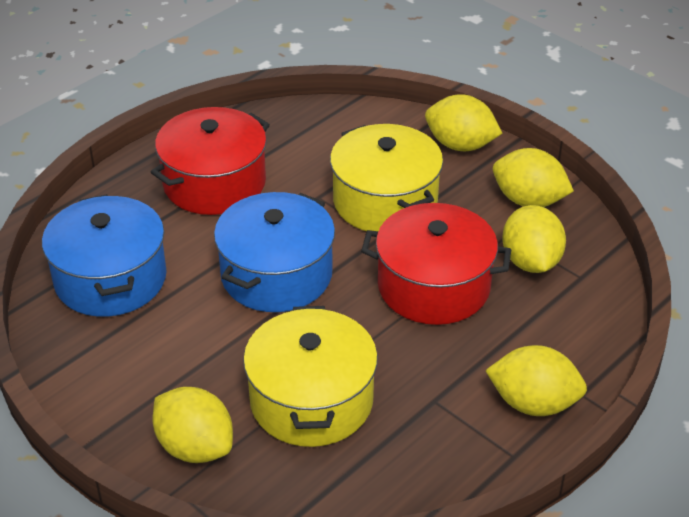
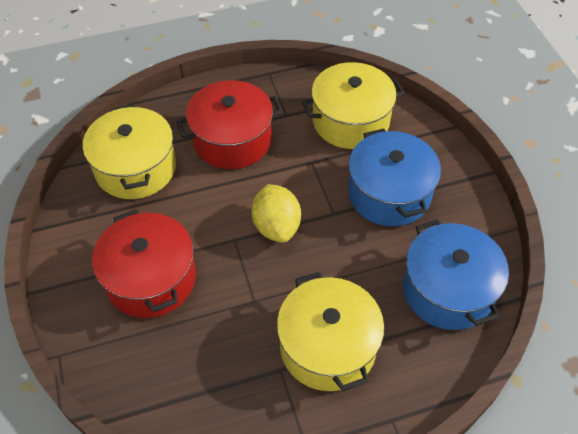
yellow lemon: [152,387,233,463] [425,94,502,151] [485,345,587,416] [493,148,574,207] [502,205,566,273] = 5 -> [252,184,301,243] = 1
yellow pot: [243,306,378,447] [330,124,443,231] = 2 -> [83,105,176,199] [277,272,384,391] [302,62,405,149] = 3

